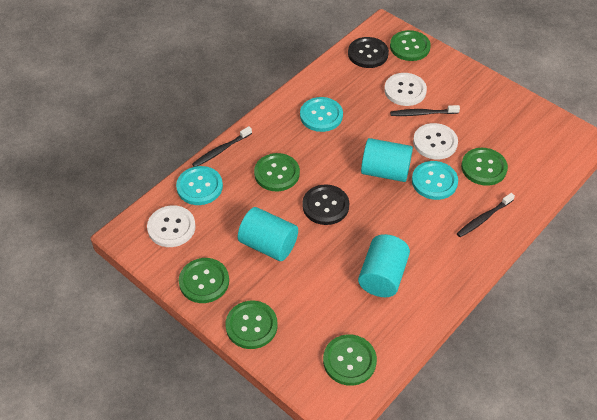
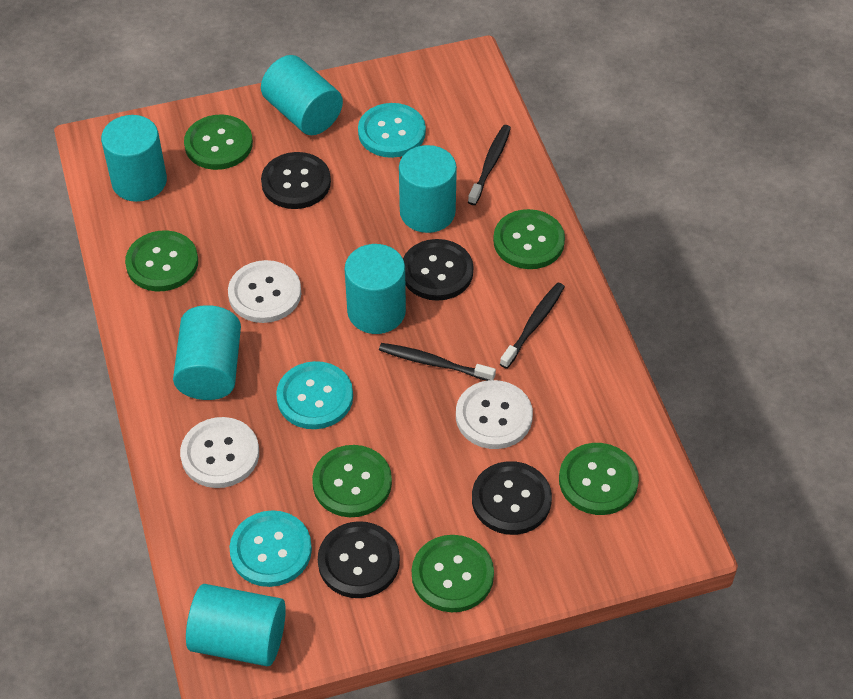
black button: [302,184,349,225] [348,37,389,68] = 2 -> [261,152,331,209] [318,521,400,598] [403,239,473,301] [472,461,552,535] = 4
turquoise cylinder: [238,207,298,261] [358,234,410,297] [361,138,413,182] = 3 -> [101,115,167,202] [173,305,241,400] [186,584,286,666] [261,55,343,135] [345,244,406,334] [399,145,457,233] = 6

